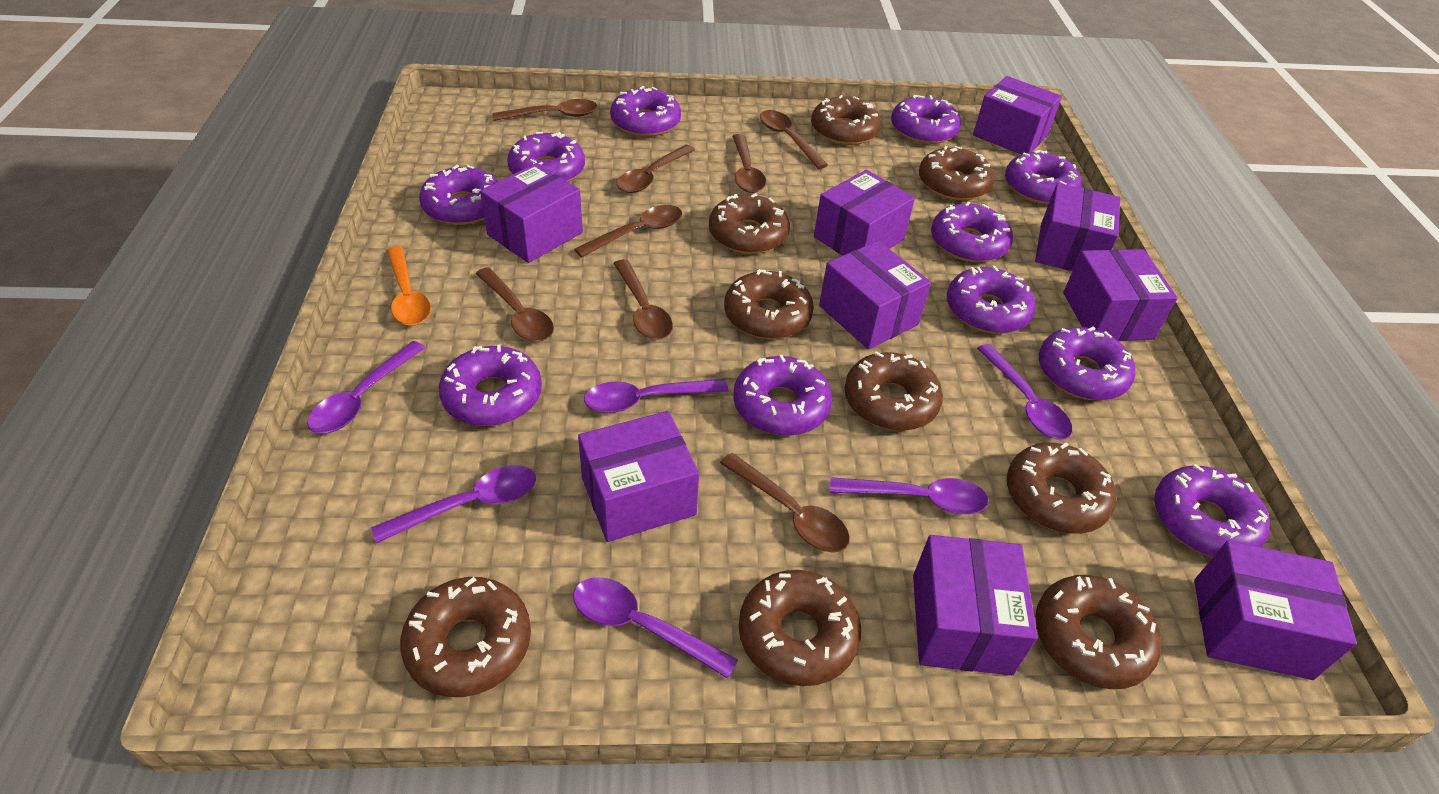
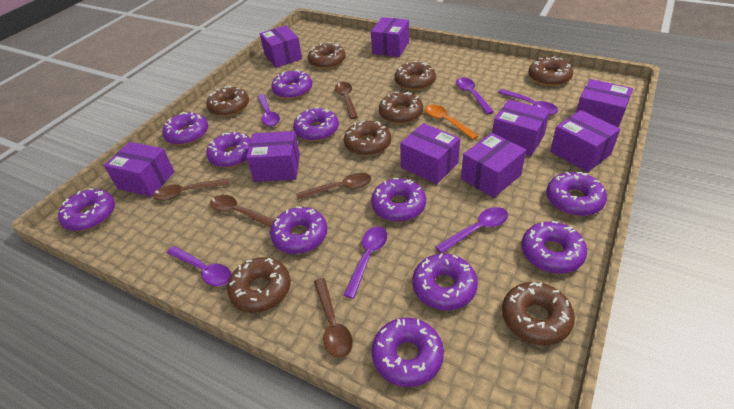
brown donut: [400,577,531,697] [709,193,790,254] [724,269,814,339] [739,570,861,686] [811,95,881,145] [845,351,943,431] [919,146,994,201] [1007,442,1117,534] [1035,575,1161,689] = 9 -> [206,86,249,117] [227,257,291,313] [308,42,346,69] [344,121,391,156] [379,92,423,124] [394,61,436,90] [502,282,575,345] [528,56,573,86] = 8
brown spoon: [476,267,554,342] [492,99,598,121] [574,205,682,258] [613,259,673,340] [616,145,695,193] [720,453,850,553] [732,134,766,193] [760,110,828,169] = 8 -> [153,178,230,200] [210,195,274,228] [296,173,371,200] [314,278,353,358] [335,82,358,119] = 5

